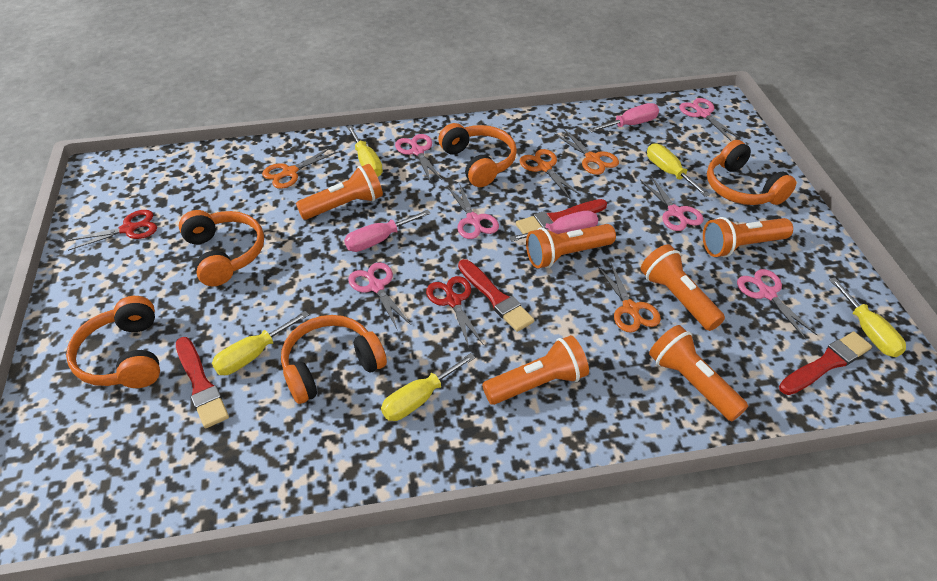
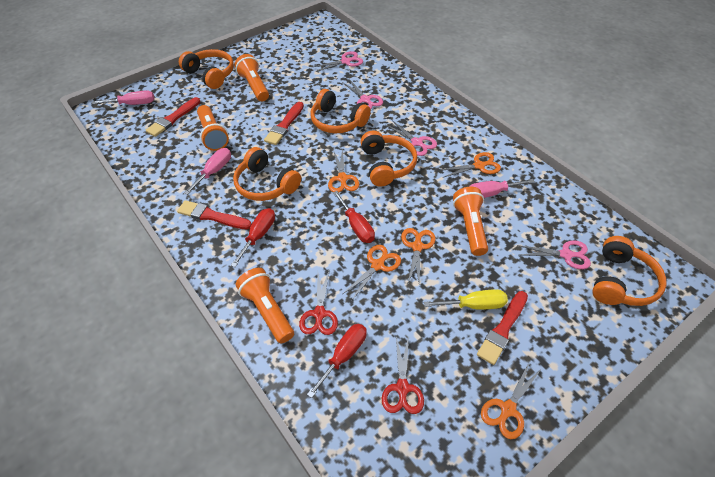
orange flashlight: [296,164,383,220] [482,335,589,405] [526,224,616,268] [641,244,725,331] [649,325,748,421] [703,217,793,257] = 6 -> [197,105,229,151] [235,54,269,101] [235,268,294,344] [453,187,488,256] = 4
orange scissors: [262,147,337,189] [520,149,581,198] [555,129,619,175] [598,263,661,333] = 4 -> [328,148,359,193] [343,245,401,300] [401,228,436,287] [441,152,501,178] [481,361,540,439] = 5
pink scissors: [349,262,411,329] [395,134,442,181] [447,183,499,239] [640,176,704,231] [679,98,741,141] [737,269,817,340] = 6 -> [314,51,363,72] [342,79,383,109] [386,120,437,156] [517,240,591,269] = 4
red screwdriver: none = 0 -> [231,208,275,267] [307,324,367,398] [333,191,375,243] = 3
yellow screwdriver: [212,311,309,375] [347,125,383,177] [381,353,475,421] [647,143,710,197] [829,277,906,357] = 5 -> [424,289,508,310] = 1

